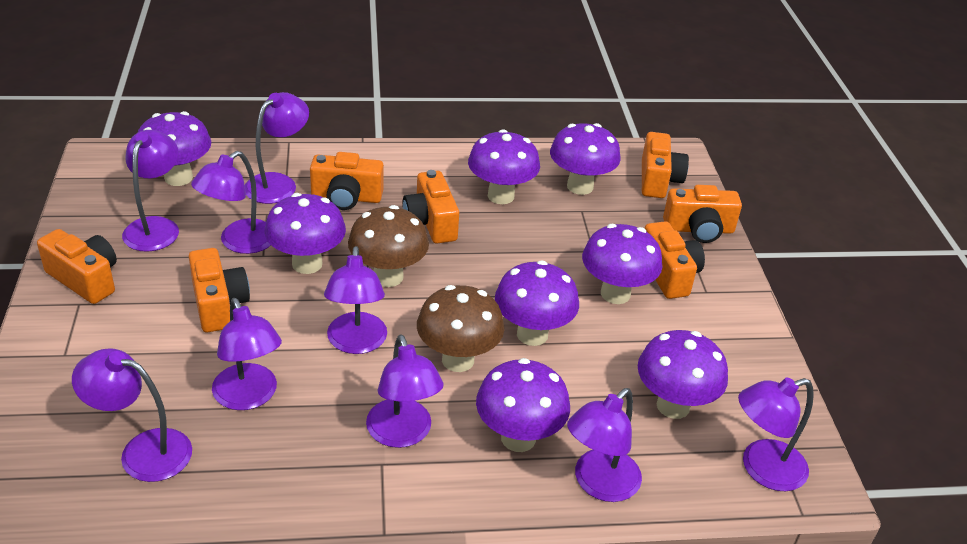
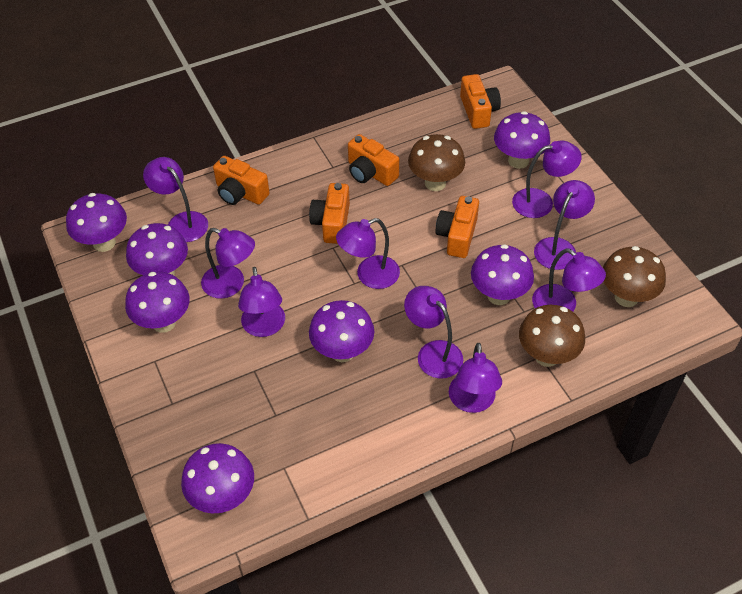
brown mushroom: [348,205,429,287] [417,285,504,372] = 2 -> [408,134,465,191] [519,305,585,367] [603,246,666,307] = 3
orange camera: [37,229,117,304] [189,248,250,332] [310,152,384,210] [402,170,459,244] [642,132,689,198] [644,221,705,299] [663,185,742,243] = 7 -> [213,156,270,205] [309,183,350,244] [348,134,399,186] [435,196,479,258] [460,74,501,129] = 5
purple mushroom: [138,111,211,186] [265,193,346,274] [468,129,540,204] [476,358,570,452] [495,260,579,346] [550,123,621,195] [582,224,662,304] [638,330,728,419] = 8 -> [66,193,127,252] [125,272,190,333] [126,223,188,275] [181,443,254,514] [309,300,374,362] [471,244,534,305] [494,111,550,169] = 7

